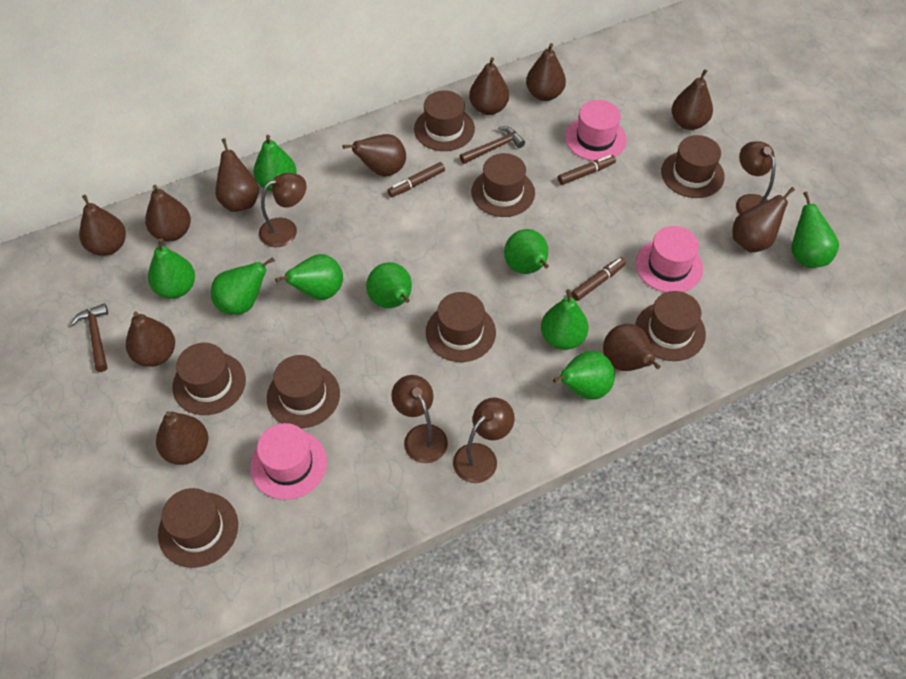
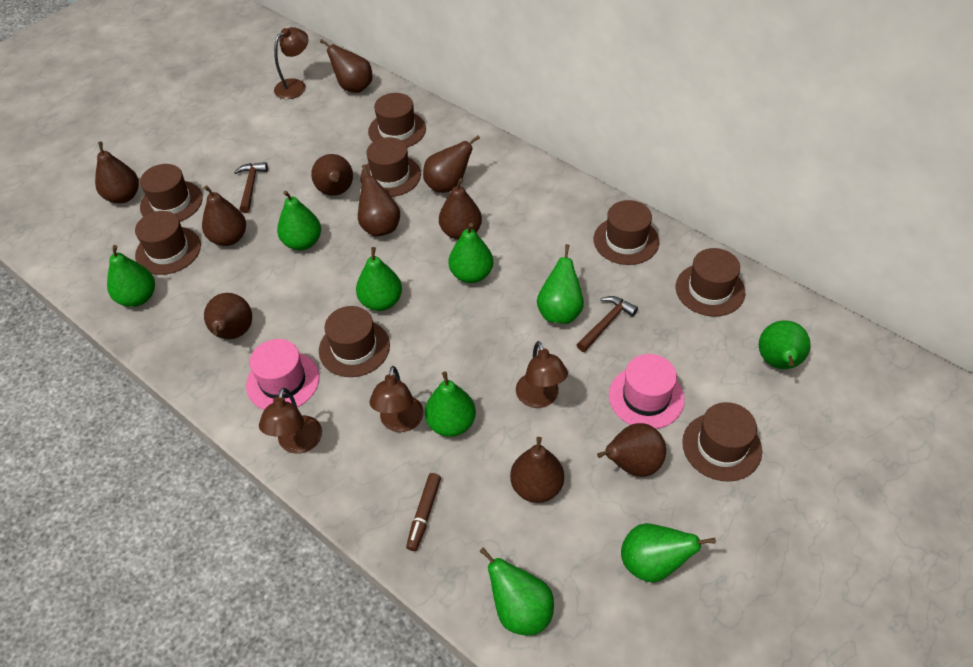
brown marker: [387,162,445,197] [558,155,616,185] [571,257,626,301] = 3 -> [406,473,441,551] = 1
brown pear: [79,195,126,256] [126,312,175,367] [145,185,191,241] [156,411,208,465] [215,138,259,212] [343,134,406,177] [469,57,509,115] [526,43,566,101] [603,324,661,371] [672,69,713,130] [732,187,795,252] = 11 -> [95,142,139,204] [202,185,246,246] [204,293,252,339] [311,154,353,196] [320,39,373,93] [358,164,400,237] [423,135,480,193] [439,178,482,240] [510,437,564,503] [597,423,666,477] = 10
pink hat: [250,423,327,500] [565,100,627,161] [636,226,703,292] = 3 -> [246,339,319,410] [609,354,685,429] = 2

